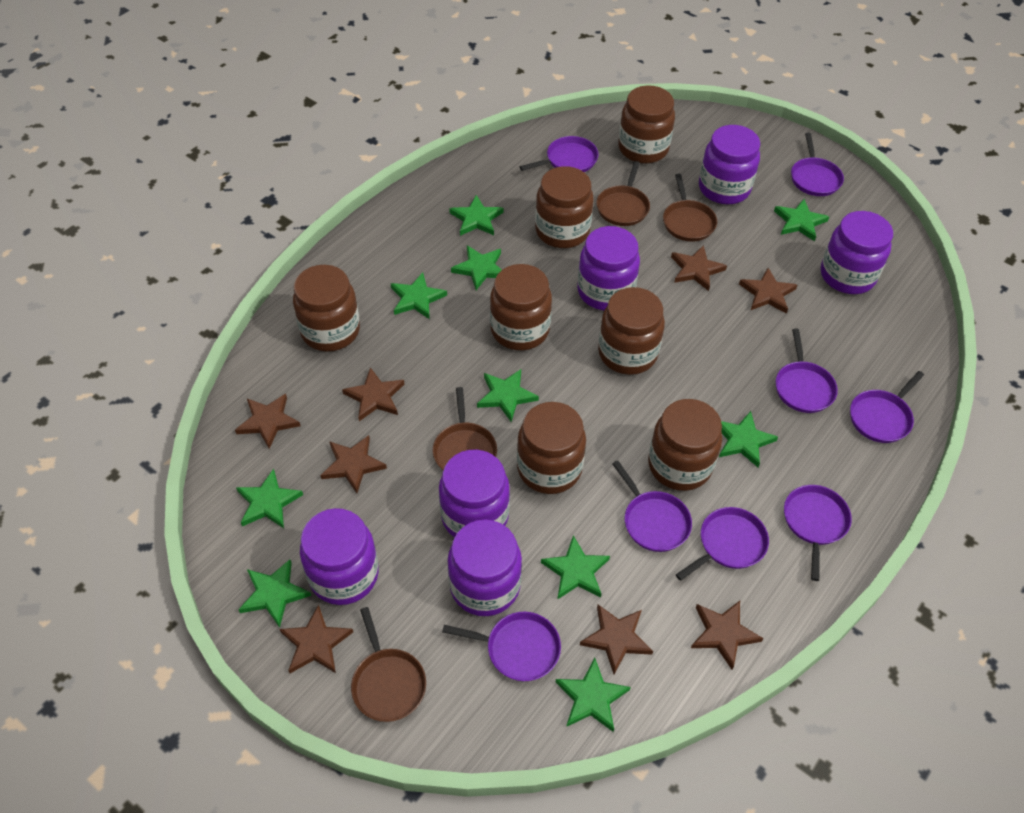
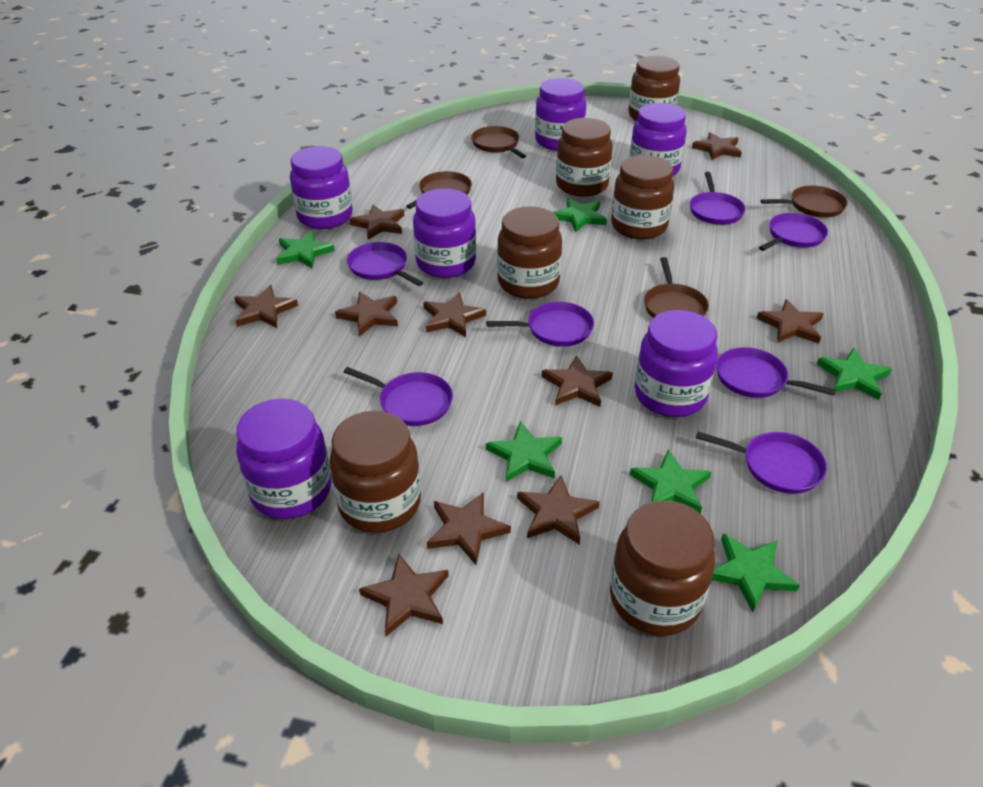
brown jar: [293,265,360,352] [490,264,552,350] [517,402,586,494] [535,166,594,248] [598,287,665,375] [618,85,675,164] [648,399,722,491] = 7 -> [329,411,421,533] [497,207,562,299] [556,118,613,197] [610,500,715,636] [611,155,674,239] [629,56,680,121] = 6
brown star: [235,394,300,449] [280,604,353,673] [321,435,387,493] [342,367,404,421] [580,605,653,674] [671,245,727,291] [691,601,763,670] [739,268,797,314] = 8 -> [234,285,298,328] [335,291,398,336] [350,205,404,240] [359,553,449,636] [423,292,486,337] [427,492,511,565] [517,476,600,545] [542,355,613,407] [692,132,742,160] [757,299,823,344] = 10
green star: [236,469,303,528] [238,560,311,628] [391,273,447,319] [449,195,504,236] [451,246,502,290] [477,369,539,422] [541,535,610,600] [556,658,631,732] [719,411,778,467] [774,199,829,241] = 10 -> [276,231,335,268] [486,421,562,482] [553,198,607,232] [630,449,711,514] [712,533,800,612] [817,348,892,400] = 6
purple pan: [442,612,561,681] [520,136,599,172] [613,461,692,552] [676,507,769,581] [776,329,838,413] [784,485,852,581] [791,133,844,196] [850,371,924,443] = 8 -> [344,367,453,426] [347,242,423,286] [486,302,594,347] [690,172,746,225] [696,432,827,494] [716,347,836,398] [759,213,828,251] = 7

